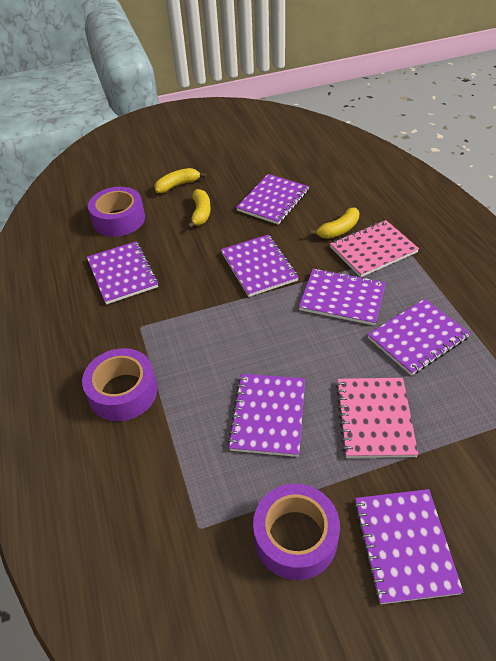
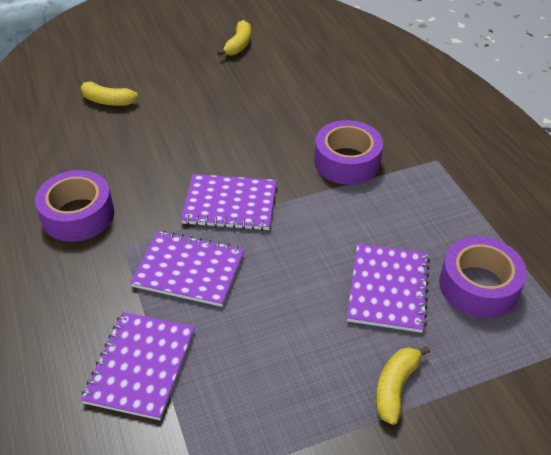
pink notebook: [330,220,419,277] [336,378,418,458] = 2 -> none = 0
purple notebook: [87,241,159,305] [221,234,299,297] [228,374,305,457] [236,174,309,225] [299,268,386,326] [354,489,464,604] [368,299,470,376] = 7 -> [81,312,195,420] [130,231,244,307] [180,174,277,231] [347,243,430,333] = 4

